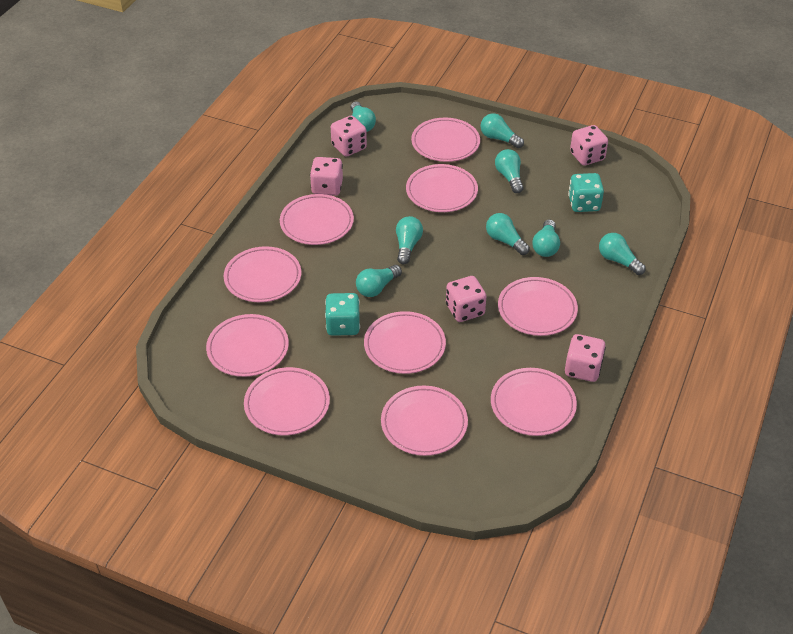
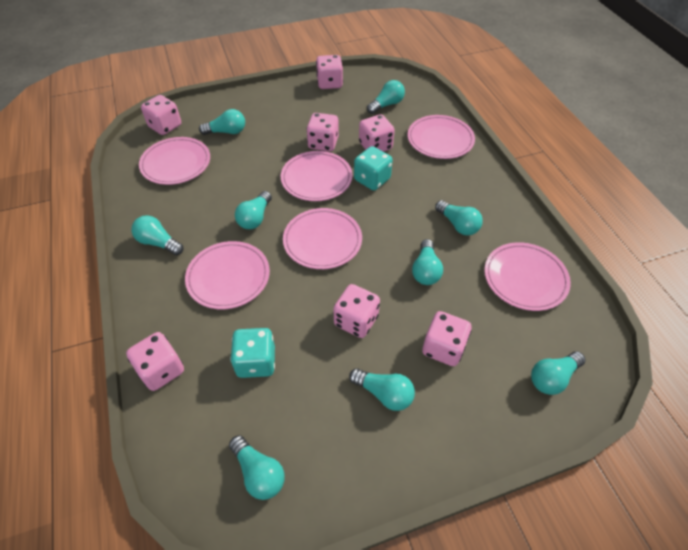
pink dice: [310,157,343,196] [331,116,367,156] [446,276,486,322] [565,334,606,382] [570,125,608,165] = 5 -> [126,332,184,391] [141,95,181,135] [306,113,339,151] [316,55,343,89] [334,284,380,338] [359,114,395,152] [422,311,471,366] = 7
pink plate: [206,314,289,377] [224,246,301,302] [244,367,330,435] [280,194,354,245] [364,311,446,374] [381,386,468,456] [406,164,478,212] [411,118,480,162] [491,368,577,436] [498,277,578,336] = 10 -> [139,137,210,185] [185,241,270,309] [281,151,352,201] [283,208,362,269] [408,115,475,159] [485,242,571,311] = 6
turquoise light bulb: [350,102,376,132] [356,265,402,297] [396,216,423,265] [481,113,524,148] [486,213,530,255] [495,149,524,193] [532,219,560,257] [599,233,646,275] = 8 -> [131,215,183,255] [199,109,245,135] [229,435,285,500] [235,191,272,229] [349,368,415,411] [367,80,405,114] [412,239,443,285] [435,200,483,236] [531,351,586,395] = 9

